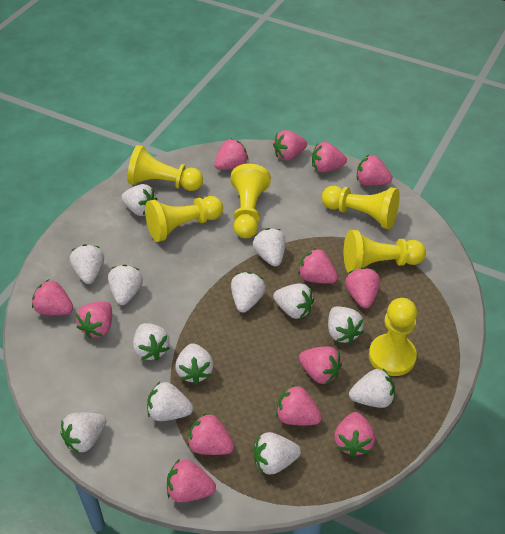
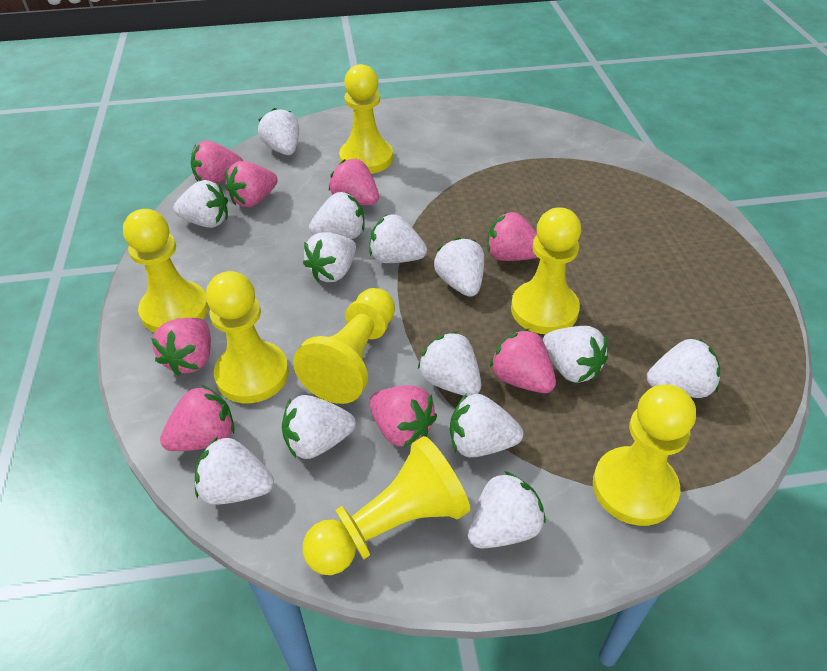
pink strawberry: [32,280,73,315] [76,302,112,338] [167,459,216,502] [187,413,234,455] [214,139,248,170] [273,130,307,160] [276,385,322,425] [298,248,338,284] [299,346,342,384] [312,142,347,172] [334,412,375,457] [345,267,380,308] [357,155,392,185] = 13 -> [151,318,211,376] [160,385,234,451] [191,141,243,184] [225,161,278,207] [329,159,379,205] [369,385,437,448] [487,212,538,261] [490,329,556,393] = 8
yellow pawn: [127,145,203,191] [145,196,223,242] [230,164,271,238] [322,186,400,229] [344,230,426,272] [369,298,417,376] = 6 -> [123,209,209,333] [206,271,289,403] [293,288,395,404] [302,436,470,575] [339,64,393,174] [511,207,581,335] [593,385,696,526] = 7

